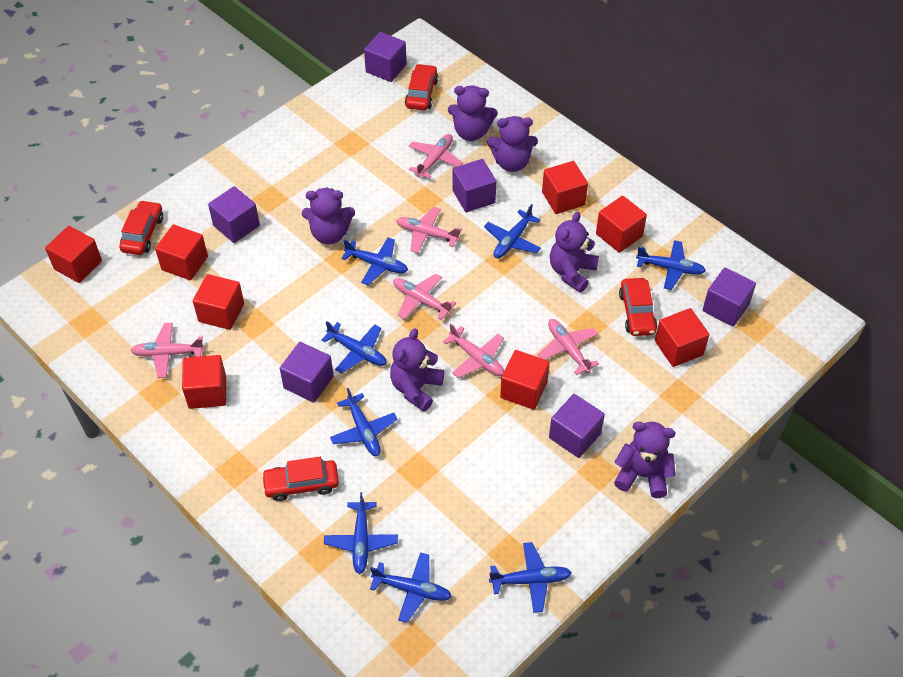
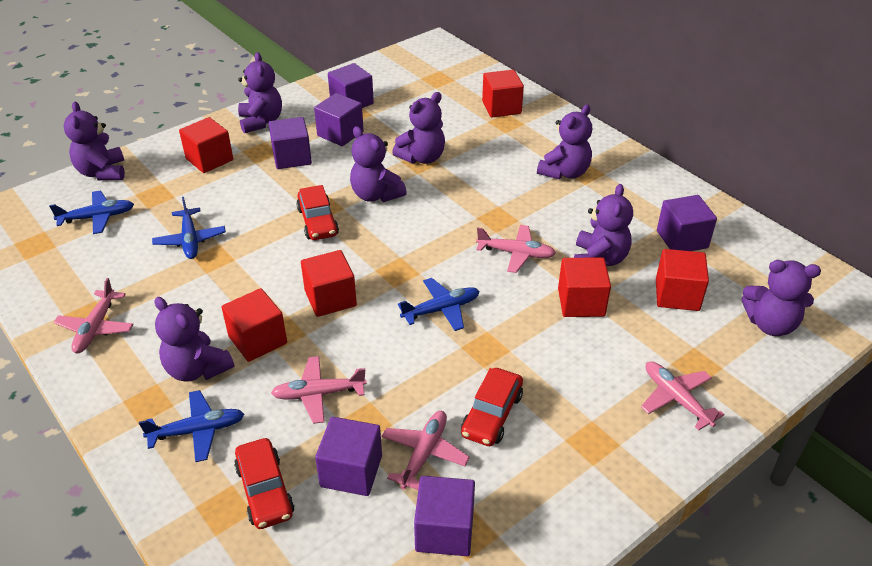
blue plane: [322,321,387,374] [324,492,398,574] [330,388,398,456] [341,238,408,285] [370,552,452,623] [484,204,541,258] [489,542,572,613] [636,240,706,290] = 8 -> [49,190,134,234] [139,390,244,462] [152,197,226,259] [398,278,480,331] = 4
pink plane: [130,323,205,378] [393,274,456,320] [396,207,462,253] [409,134,463,179] [443,324,504,378] [538,319,599,375] = 6 -> [53,278,133,353] [271,356,367,424] [381,411,470,490] [476,225,556,273] [641,361,725,430] = 5
purple teddy bear: [302,188,355,244] [390,328,444,412] [448,85,497,141] [487,116,538,172] [550,212,599,292] [614,422,676,498] = 6 -> [64,102,125,180] [154,297,234,381] [238,52,282,133] [350,126,407,202] [392,92,445,164] [537,104,592,179] [574,184,633,266] [742,260,821,336] = 8
red car: [119,200,163,255] [261,457,339,501] [405,64,438,111] [619,278,657,336] = 4 -> [234,438,295,529] [296,185,339,240] [461,368,523,446] = 3
red cube: [45,226,102,283] [155,225,208,280] [182,355,226,409] [193,274,244,330] [500,350,550,410] [542,161,588,214] [596,196,647,253] [655,308,710,367] = 8 -> [179,117,233,173] [222,288,287,362] [301,250,357,317] [482,70,524,118] [558,257,611,317] [656,249,709,311] = 6

